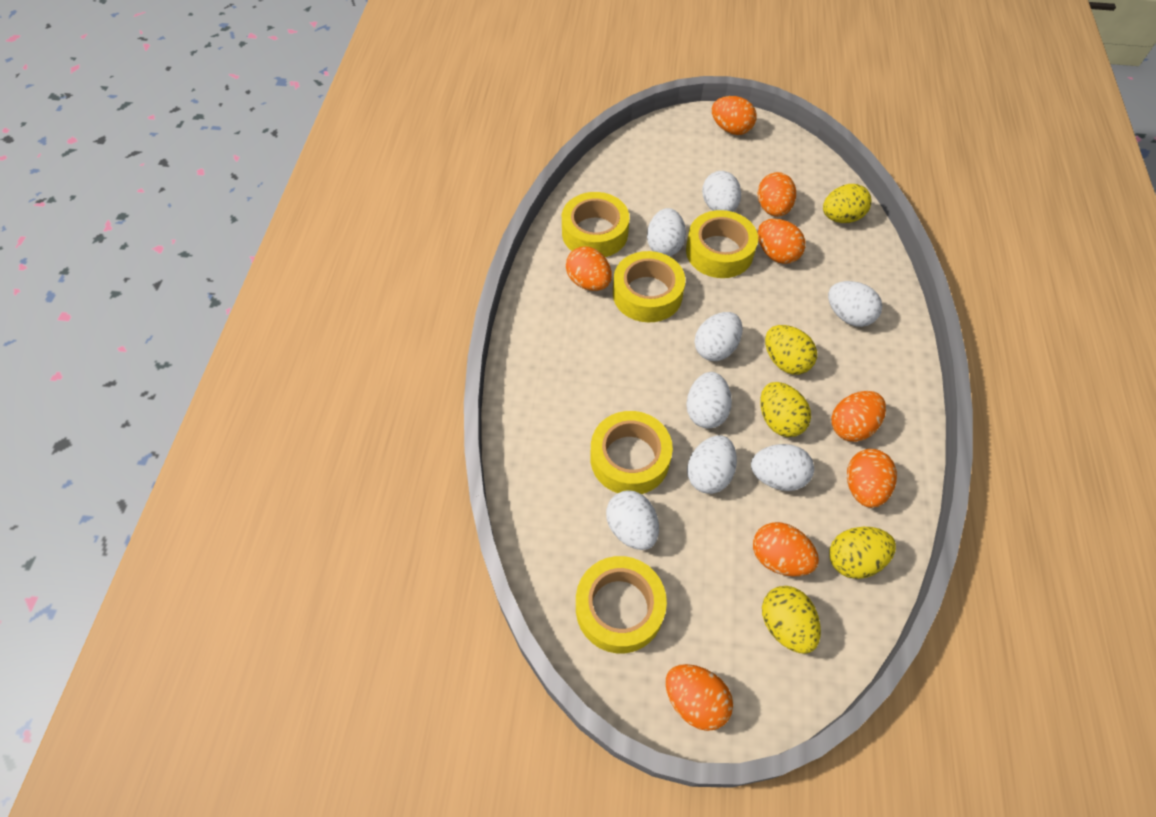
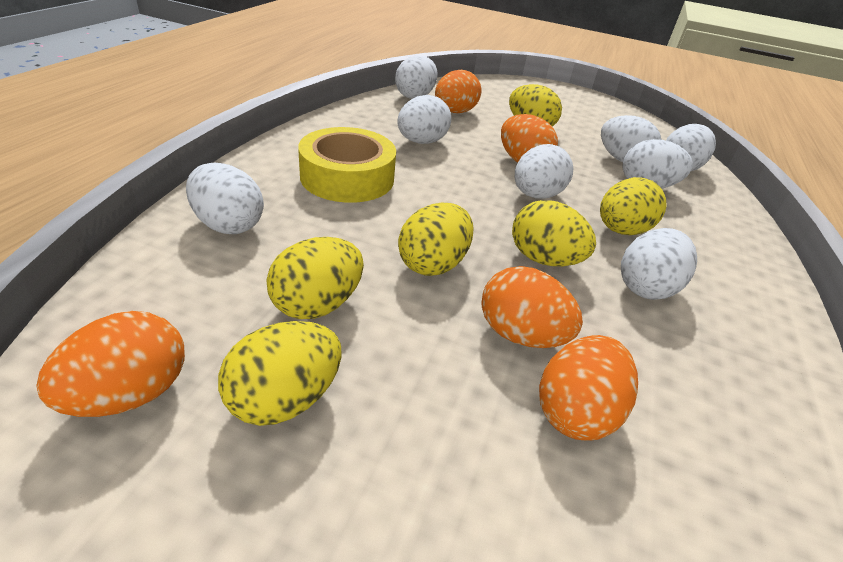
orange egg: [566,246,612,291] [665,664,733,731] [712,96,757,135] [753,522,819,576] [757,172,796,217] [758,219,806,264] [831,391,886,442] [847,449,897,508] = 8 -> [36,311,185,417] [435,70,481,113] [481,266,583,348] [501,114,558,163] [539,335,638,440] = 5
yellow egg: [760,382,811,437] [762,586,821,654] [765,325,817,375] [823,184,872,223] [829,527,896,579] = 5 -> [218,321,342,426] [266,237,364,319] [398,203,474,276] [509,84,562,127] [512,200,596,266] [600,177,667,235] = 6
yellow tape: [562,192,630,257] [576,556,667,653] [590,411,673,494] [613,251,685,323] [686,210,758,278] = 5 -> [298,127,396,203] = 1

